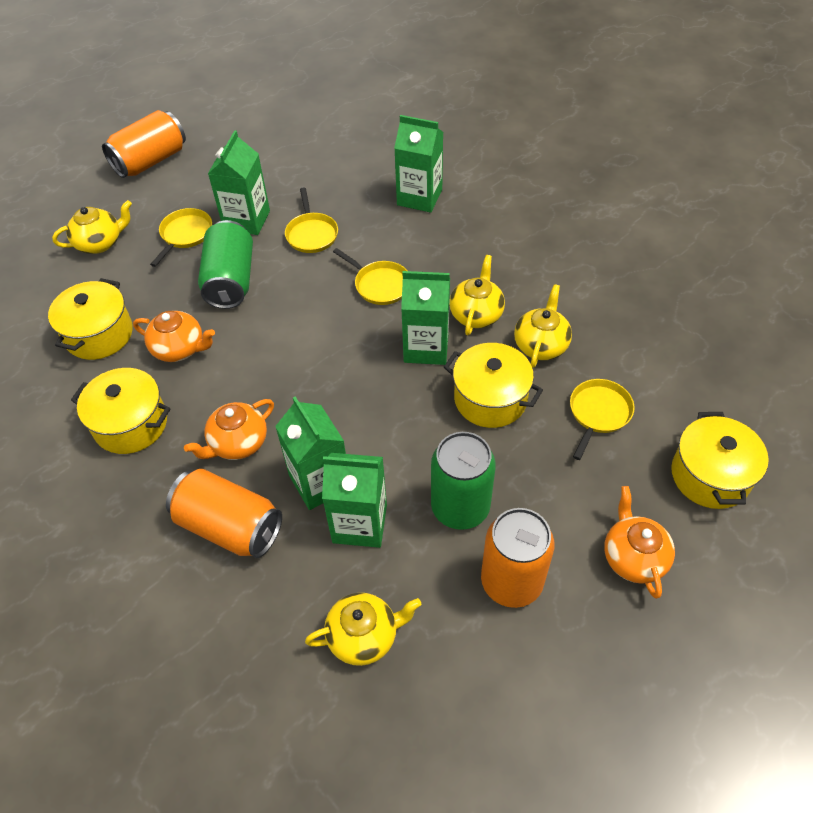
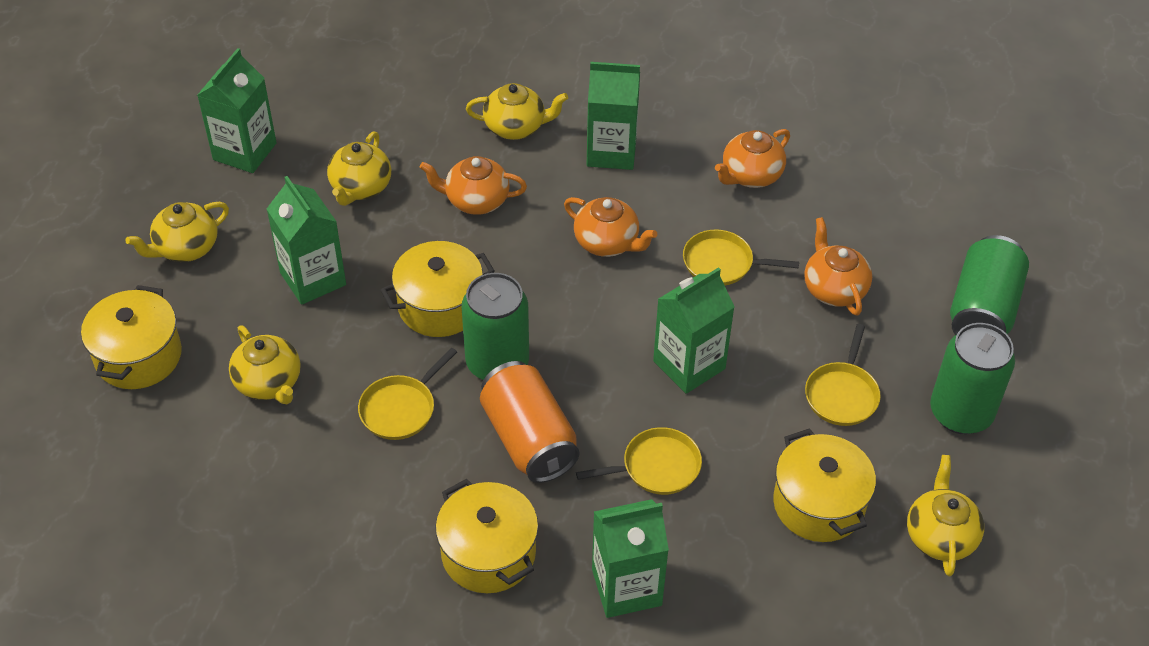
green can: [198,220,253,309] [431,432,496,530] = 2 -> [462,273,529,380] [930,323,1015,434] [950,235,1029,335] = 3
orange can: [102,110,186,178] [166,469,282,558] [481,508,554,608] = 3 -> [480,361,579,483] = 1
orange teapot: [133,311,215,362] [184,399,274,460] [604,486,675,599] = 3 -> [419,156,527,215] [564,197,657,257] [715,129,790,188] [804,217,872,316] = 4
yellow teapot: [52,200,132,254] [305,593,421,666] [450,255,505,335] [514,284,572,368] = 4 -> [125,202,229,262] [229,325,301,404] [327,131,391,206] [466,83,568,140] [907,455,984,576] = 5

